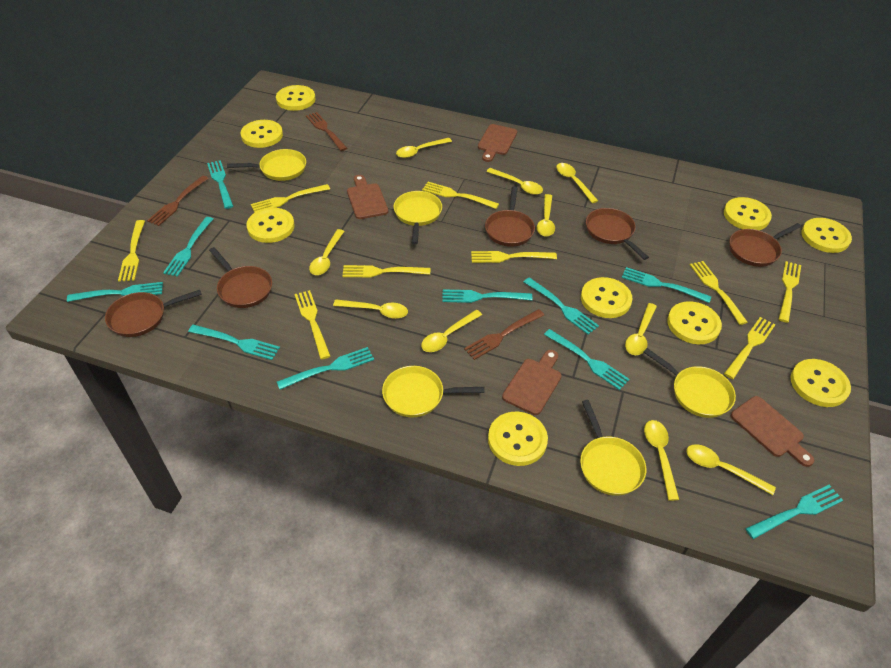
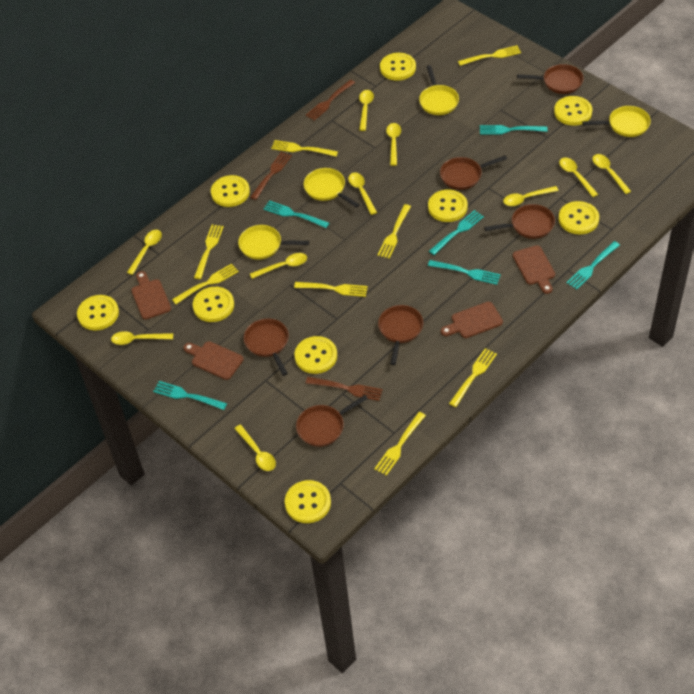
brown pan: [105,290,201,337] [209,247,272,308] [485,186,535,247] [586,208,649,260] [729,223,801,267] = 5 -> [244,319,289,376] [296,395,368,447] [378,305,423,365] [440,156,507,190] [484,204,555,239] [517,64,584,94] = 6
turquoise fork: [67,282,163,302] [163,217,213,277] [188,325,280,360] [207,160,233,209] [277,347,374,390] [442,289,532,303] [524,277,599,335] [544,329,630,390] [622,267,711,303] [745,485,843,539] = 10 -> [153,381,227,410] [264,200,329,228] [428,260,501,285] [429,210,484,255] [480,125,548,134] [566,241,620,290] = 6
yellow fork: [118,220,145,282] [251,184,330,213] [294,290,331,359] [342,265,430,278] [422,182,499,209] [471,251,557,263] [690,261,748,325] [724,317,775,379] [779,261,801,323] = 9 -> [172,264,239,304] [194,224,224,279] [271,140,338,157] [294,282,368,297] [374,412,426,476] [378,204,411,259] [449,348,497,407] [458,45,521,66] = 8
yellow pan: [227,149,306,181] [382,366,485,417] [394,191,442,244] [580,400,646,496] [643,348,736,418] = 5 -> [238,225,309,259] [304,168,360,208] [419,65,459,115] [582,106,651,137] = 4

